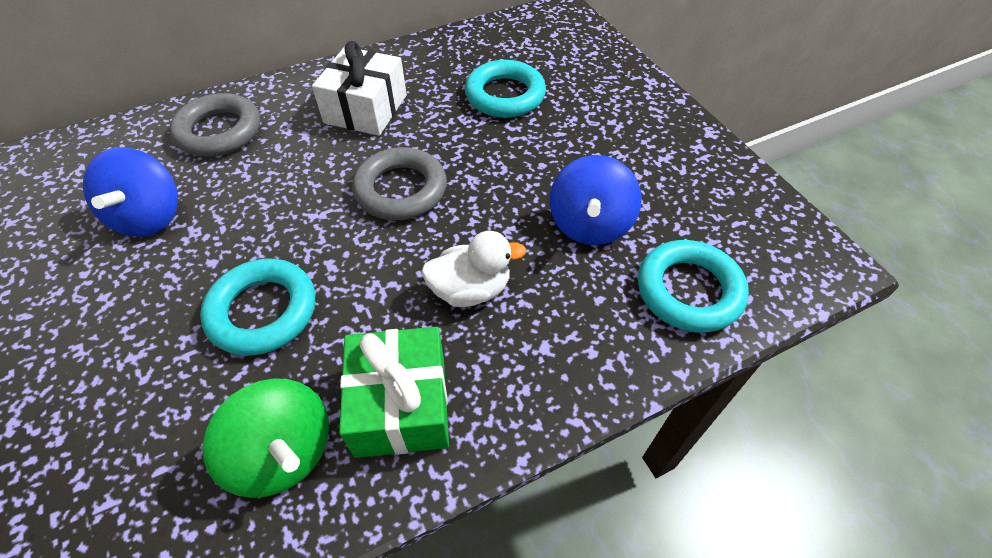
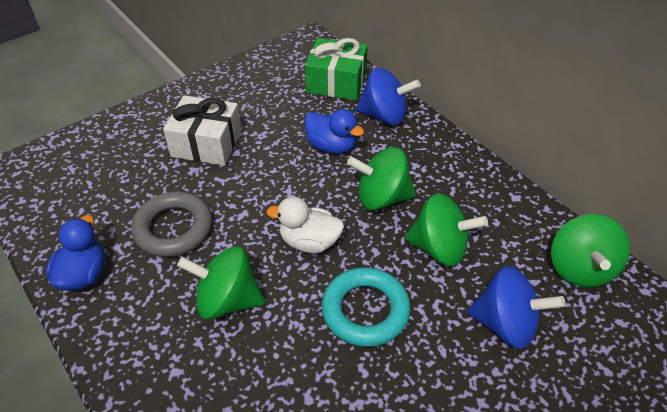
blue duck: none = 0 -> [46,215,105,291] [304,109,364,154] = 2
green spinning top: [202,378,329,498] = 1 -> [177,246,265,320] [347,147,416,210] [405,194,488,266] [551,214,630,287] = 4
grey ring: [169,93,260,157] [352,147,447,220] = 2 -> [131,191,212,257] = 1
turquoise ring: [200,259,315,356] [465,60,546,118] [638,240,749,333] = 3 -> [321,267,411,347] = 1

